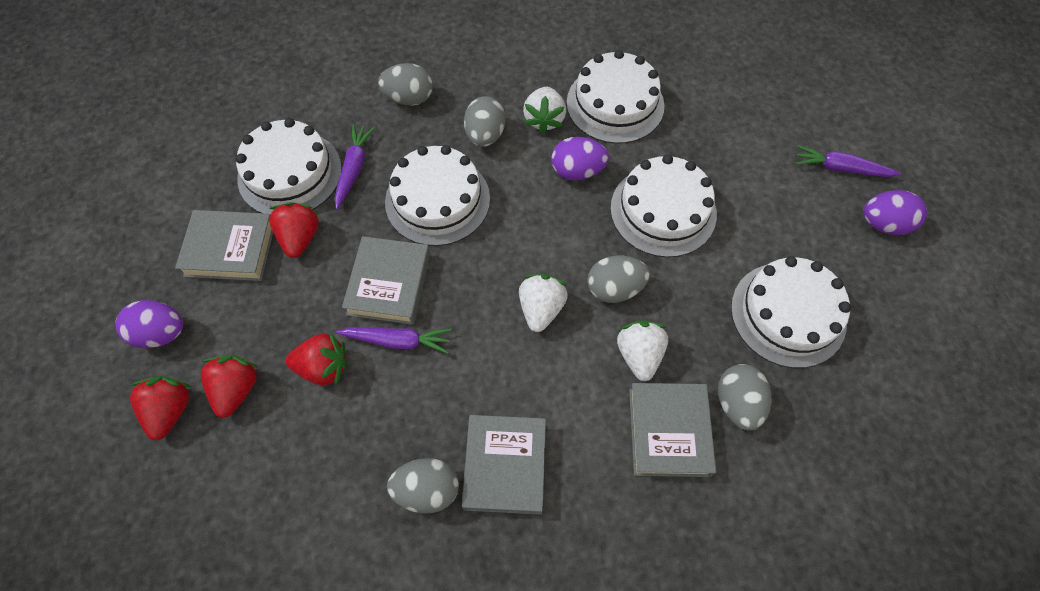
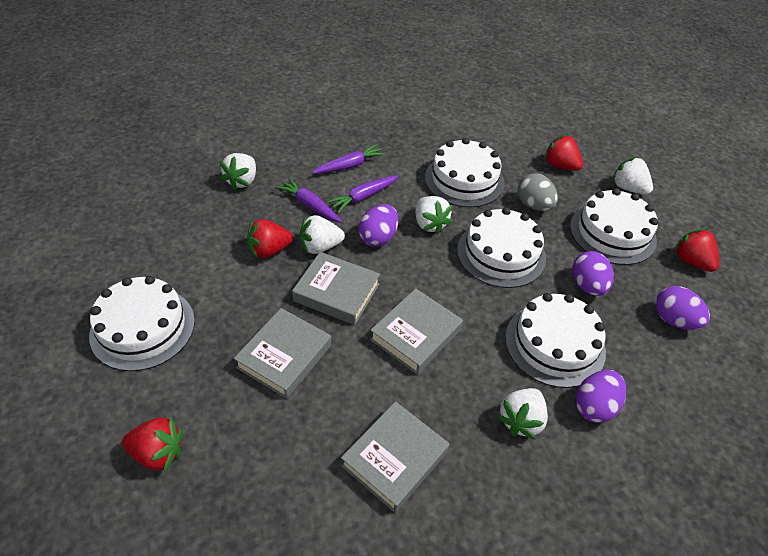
grey egg: [378,63,433,106] [387,458,459,513] [464,96,506,147] [587,255,650,303] [718,364,771,431] = 5 -> [517,173,558,211] = 1
purple egg: [115,300,183,348] [551,137,609,180] [864,190,927,235] = 3 -> [359,204,398,246] [572,251,614,296] [575,370,626,423] [655,286,710,330] = 4
white strawberry: [519,274,568,332] [523,87,566,134] [617,320,668,381] = 3 -> [220,153,256,190] [300,215,345,254] [416,196,452,234] [497,388,548,440] [612,157,653,195] = 5

